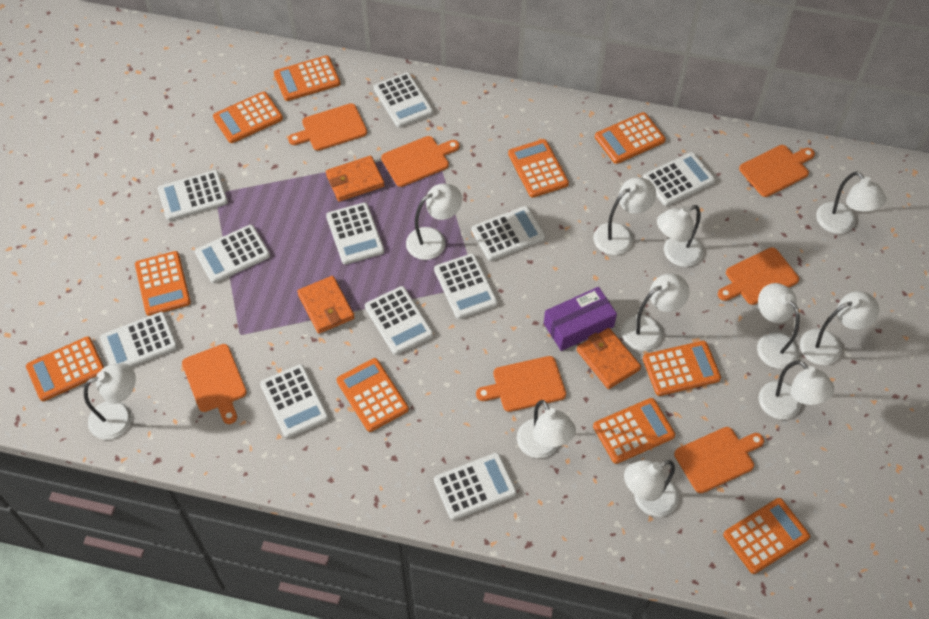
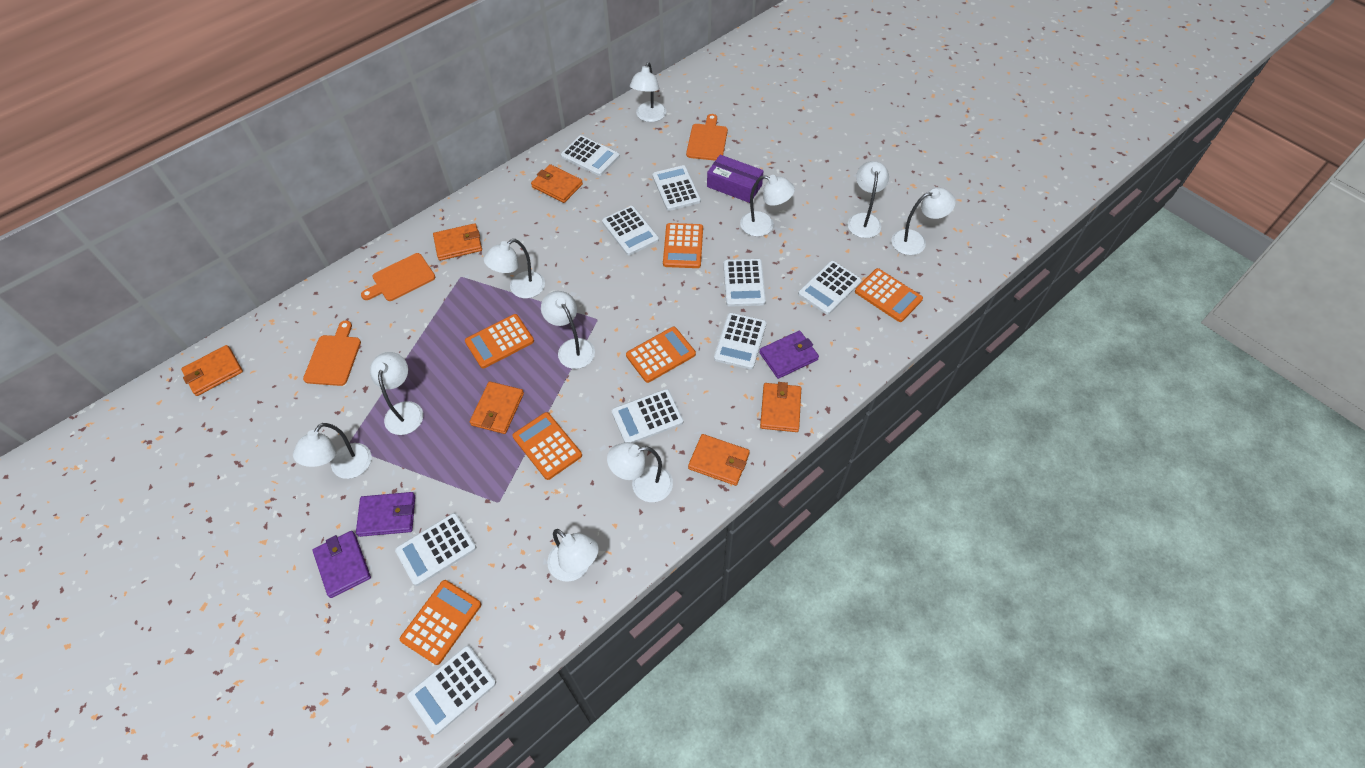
orange calculator: [26,336,104,401] [135,251,191,316] [213,91,283,143] [274,55,340,101] [337,358,409,432] [508,139,569,198] [593,398,675,464] [595,112,666,164] [643,341,721,396] [723,498,810,574] = 10 -> [400,580,481,665] [465,314,534,369] [512,412,582,480] [626,327,696,383] [663,223,703,268] [855,268,923,322] = 6
orange cutting board: [182,344,247,424] [288,103,367,151] [381,136,460,187] [476,356,566,412] [674,427,764,493] [718,247,799,305] [739,145,815,197] = 7 -> [303,320,361,386] [361,253,435,301] [686,114,728,161] = 3
orange wallet: [297,276,355,334] [326,156,385,202] [577,328,641,389] = 3 -> [181,345,243,396] [433,223,482,261] [470,381,524,434] [531,164,583,203] [688,434,750,486] [760,382,801,432] = 6
purple wallet: none = 0 -> [312,531,371,598] [356,492,415,537] [759,331,819,379] = 3
white calculator: [100,312,178,367] [158,170,228,221] [195,225,270,283] [260,364,329,438] [326,202,384,264] [365,286,434,355] [373,72,433,128] [434,253,498,319] [434,453,517,520] [471,206,545,261] [643,152,716,206] = 11 -> [395,513,476,586] [407,645,496,735] [561,135,620,176] [602,206,659,256] [612,389,684,443] [652,165,701,211] [714,313,767,369] [723,259,766,307] [798,261,862,315] = 9
white lamp: [84,363,136,440] [406,184,462,260] [517,400,576,458] [594,177,656,255] [621,273,689,351] [624,460,679,517] [657,205,704,267] [757,283,799,369] [759,360,834,419] [800,291,879,365] [816,171,886,234] = 11 -> [293,423,372,479] [370,352,423,435] [484,239,545,298] [541,291,595,369] [547,529,599,582] [607,442,673,502] [630,62,666,122] [740,175,795,237] [848,161,889,238] [891,188,956,255] = 10

